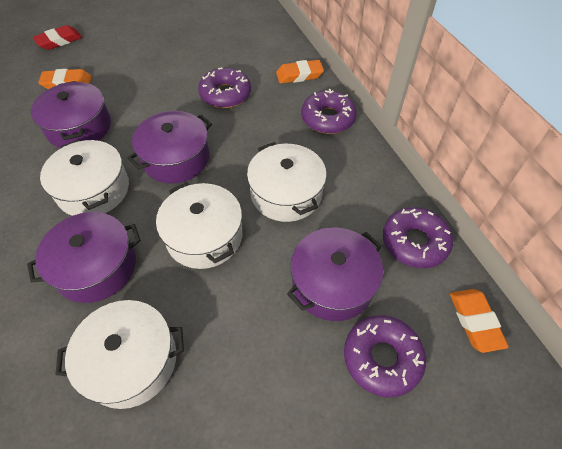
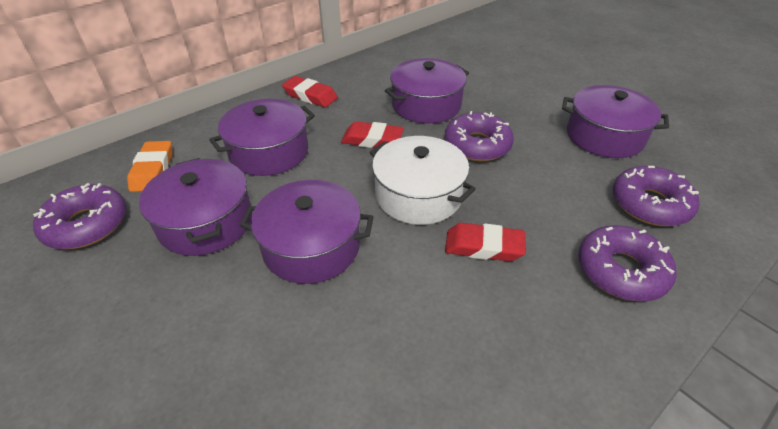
orange eraser: [38,69,92,89] [276,60,324,84] [450,289,509,353] = 3 -> [127,141,172,192] = 1
purple pot: [27,212,141,303] [31,81,111,148] [127,111,212,183] [287,227,383,321] = 4 -> [139,158,252,256] [209,99,315,176] [240,180,374,284] [385,58,469,123] [562,85,669,158] = 5
red eraser: [33,25,82,50] = 1 -> [282,76,338,107] [341,121,404,148] [445,223,526,262] = 3
white pot: [40,139,129,216] [55,300,184,409] [156,182,242,269] [247,142,327,222] = 4 -> [370,136,476,225] = 1

